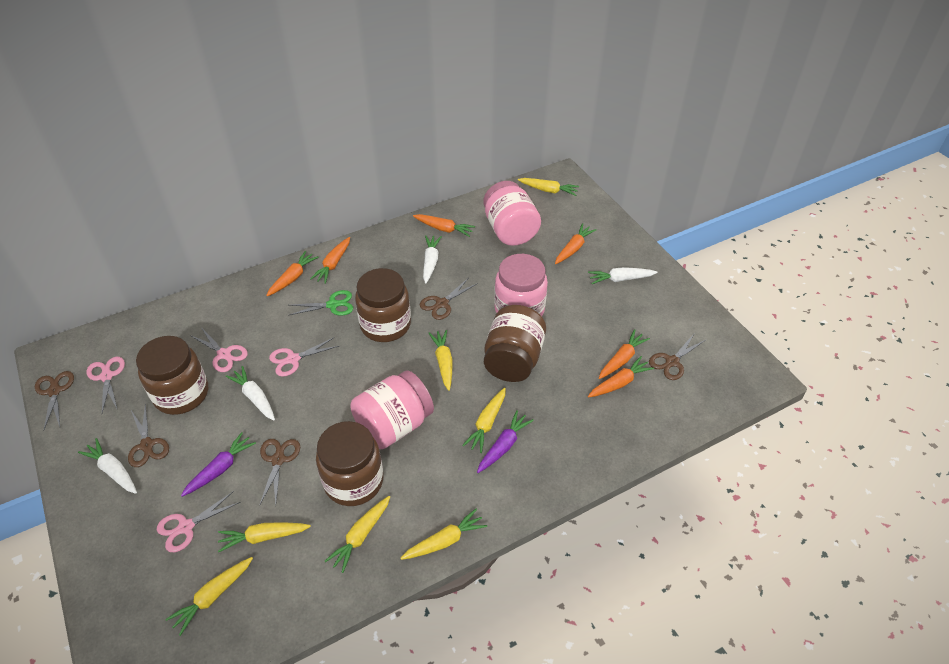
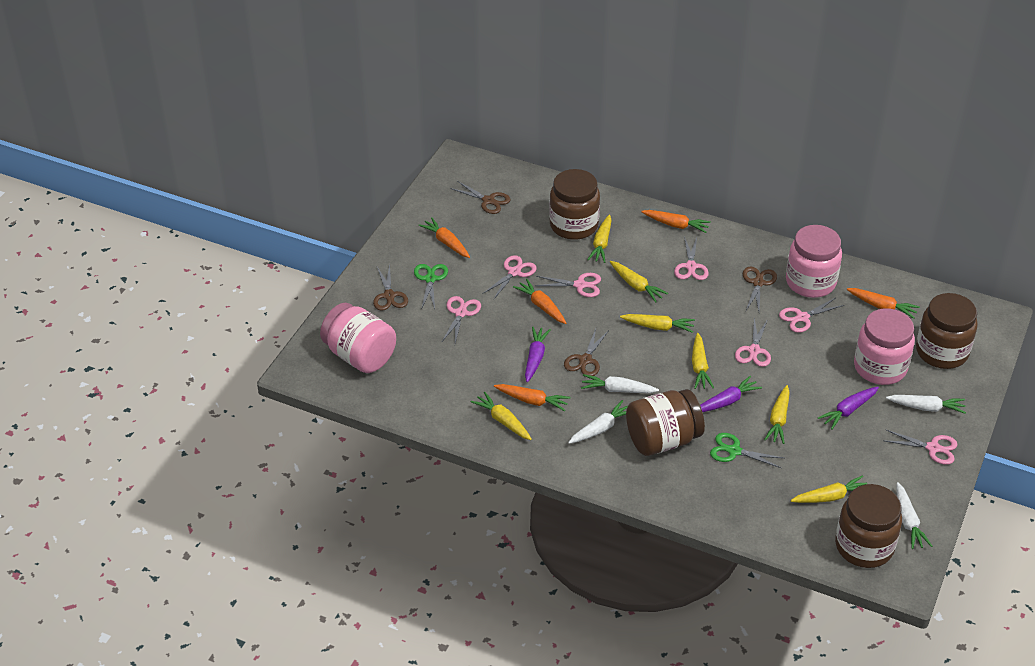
brown scissors: [35,371,74,431] [128,404,169,467] [259,439,300,506] [420,279,478,320] [649,334,706,380] = 5 -> [373,264,408,311] [450,181,511,214] [564,328,609,376] [743,266,777,311] = 4
green scissors: [288,290,353,316] = 1 -> [414,264,448,309] [710,433,784,468] = 2
orange carrot: [266,251,319,296] [310,237,350,284] [413,214,475,237] [555,223,597,264] [588,356,654,397] [599,329,650,379] = 6 -> [418,217,470,258] [494,384,570,411] [513,279,566,324] [641,210,711,233] [847,288,920,319] = 5
pink scissors: [87,357,125,413] [157,491,241,552] [190,327,248,372] [269,337,339,377] = 4 -> [441,296,481,343] [484,255,537,300] [535,273,601,297] [674,236,709,280] [735,318,771,367] [779,298,844,333] [883,429,957,465] = 7
purple carrot: [181,432,256,497] [477,410,534,473] = 2 -> [525,327,551,382] [700,376,762,412] [818,387,879,430] = 3

